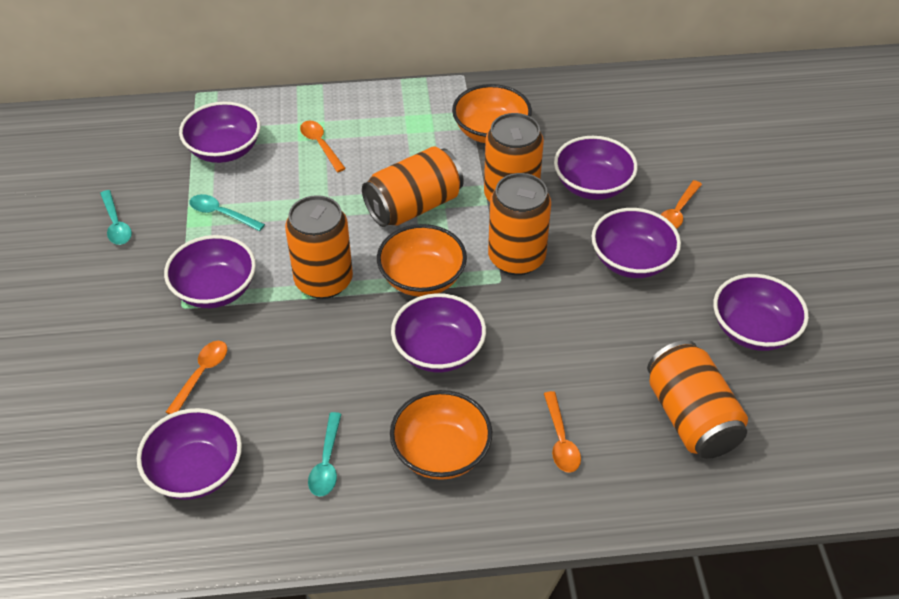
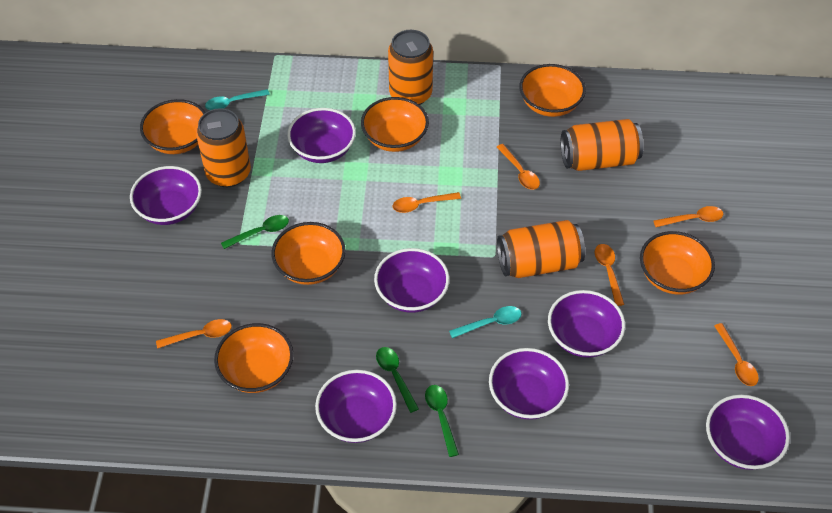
green spoon: none = 0 -> [221,215,289,249] [376,347,419,413] [425,385,459,457] = 3
orange bowl: [377,224,467,297] [390,390,492,480] [452,84,532,143] = 3 -> [140,99,206,154] [214,323,294,393] [272,222,346,285] [361,97,429,152] [519,64,586,117] [640,231,715,294] = 6
orange can: [285,195,353,299] [362,146,464,227] [484,113,544,202] [488,173,551,275] [647,340,748,459] = 5 -> [196,108,251,187] [388,30,433,105] [497,220,585,278] [561,119,644,171] = 4
orange spoon: [166,341,227,414] [300,121,346,172] [544,391,581,473] [661,180,702,229] = 4 -> [156,319,232,349] [393,192,461,213] [497,144,540,190] [595,244,624,306] [653,206,724,227] [714,323,759,386] = 6
turquoise spoon: [100,190,132,245] [189,194,265,231] [308,412,341,497] = 3 -> [205,89,270,110] [449,306,522,338] = 2

